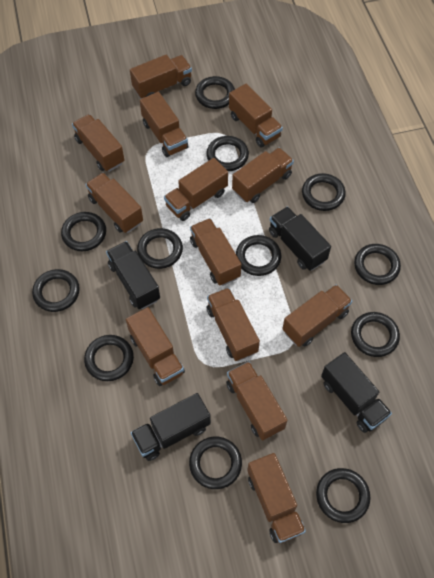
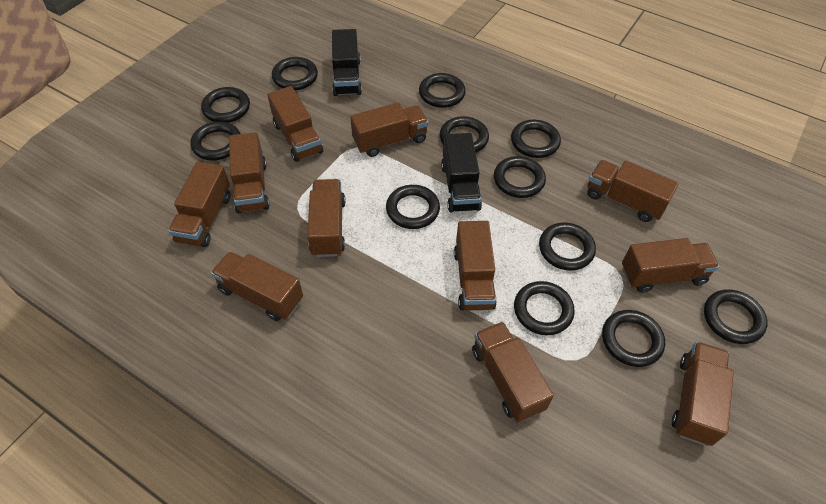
black truck: [106,241,160,309] [131,393,211,461] [269,207,331,271] [321,352,392,433] = 4 -> [332,29,362,96] [441,133,482,212] = 2
brown truck: [72,114,124,172] [85,173,143,233] [126,307,185,386] [130,55,192,99] [140,92,188,157] [164,158,228,221] [190,218,241,286] [207,288,260,361] [226,361,287,441] [229,84,283,148] [232,148,294,203] [247,453,306,543] [282,285,352,347] = 13 -> [168,162,230,247] [211,251,303,321] [229,132,270,214] [267,86,323,162] [307,179,346,257] [350,102,429,157] [454,221,497,310] [472,322,554,422] [587,160,679,222] [622,238,719,293] [672,342,734,446] = 11

